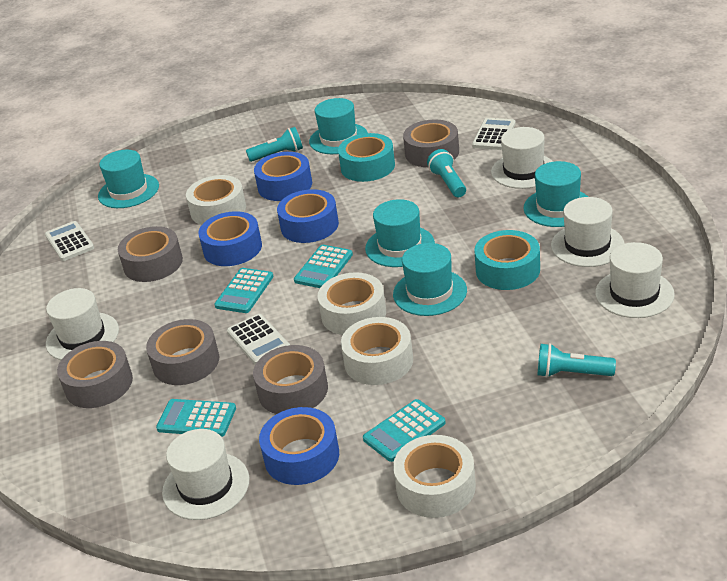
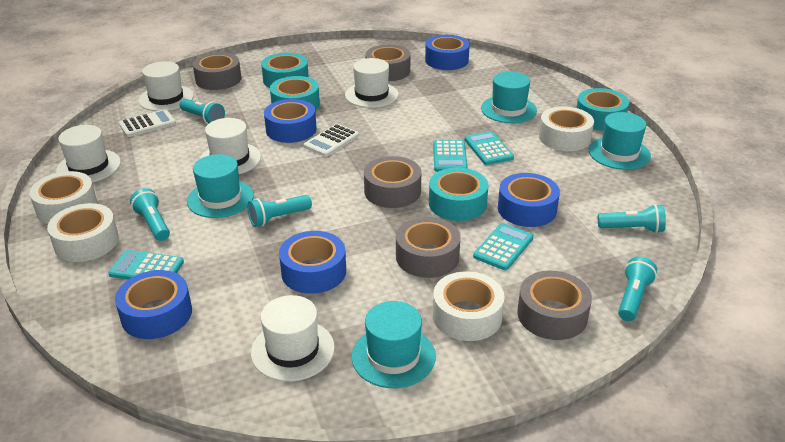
blue tape: [198,211,262,266] [254,152,312,201] [259,407,339,485] [277,189,339,243] = 4 -> [115,270,192,339] [264,99,317,143] [279,231,346,294] [425,35,470,70] [498,173,560,227] = 5
turquoise flashlight: [246,127,303,162] [427,149,466,197] [538,343,616,378] = 3 -> [130,188,170,241] [180,99,225,124] [247,195,312,227] [598,204,666,233] [618,257,657,321] = 5
turquoise hat: [98,150,159,208] [309,98,368,154] [365,199,435,267] [393,243,467,316] [524,161,588,227] = 5 -> [187,154,254,218] [351,301,436,388] [481,72,537,123] [589,112,651,170] = 4
turquoise tape: [338,133,395,182] [474,230,540,290] = 2 -> [261,53,309,88] [270,76,320,111] [429,168,488,221] [576,88,629,131] = 4
white calculator: [45,221,94,261] [227,314,290,365] [472,118,515,150] = 3 -> [119,109,176,137] [304,124,359,157] = 2

